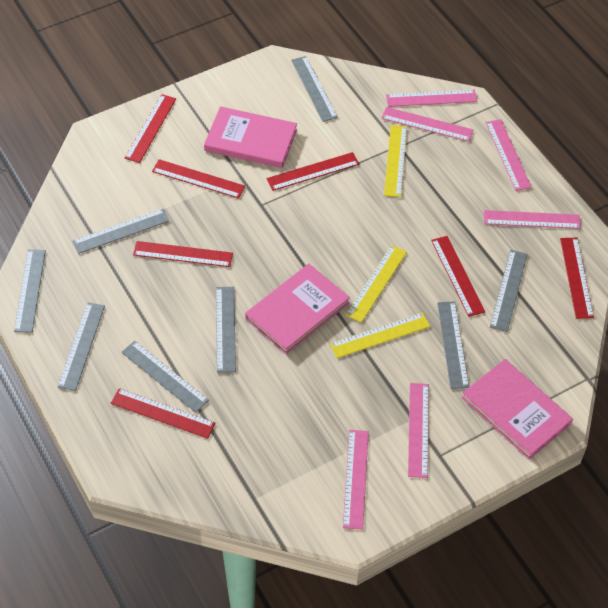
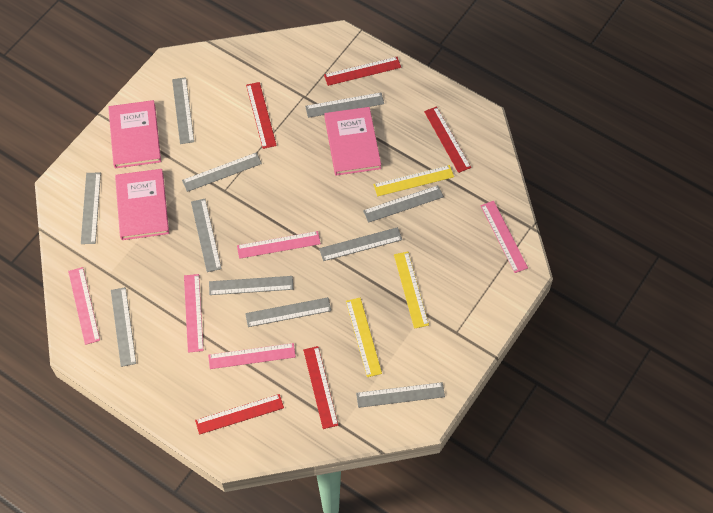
grey ruler: [14,250,46,333] [58,302,105,391] [72,209,169,254] [121,341,209,413] [216,287,236,373] [291,56,338,122] [437,301,469,389] [490,250,528,332] = 8 -> [81,173,101,244] [111,287,136,367] [172,77,194,144] [182,152,262,192] [191,199,222,272] [209,276,293,295] [245,297,331,327] [305,92,384,118] [319,227,402,261] [356,382,445,408] [363,185,444,223] = 11
pink ruler: [343,430,369,530] [381,107,473,142] [386,90,477,107] [408,383,429,478] [484,210,581,229] [486,119,532,191] = 6 -> [68,267,100,345] [184,274,203,353] [208,343,296,369] [237,231,321,259] [481,201,528,273] = 5
red ruler: [111,388,215,439] [125,94,176,163] [133,241,233,267] [152,159,245,199] [266,152,359,191] [431,236,485,317] [560,238,594,319] = 7 -> [195,394,284,435] [246,82,277,149] [303,346,338,429] [324,57,401,86] [424,106,471,173] = 5

